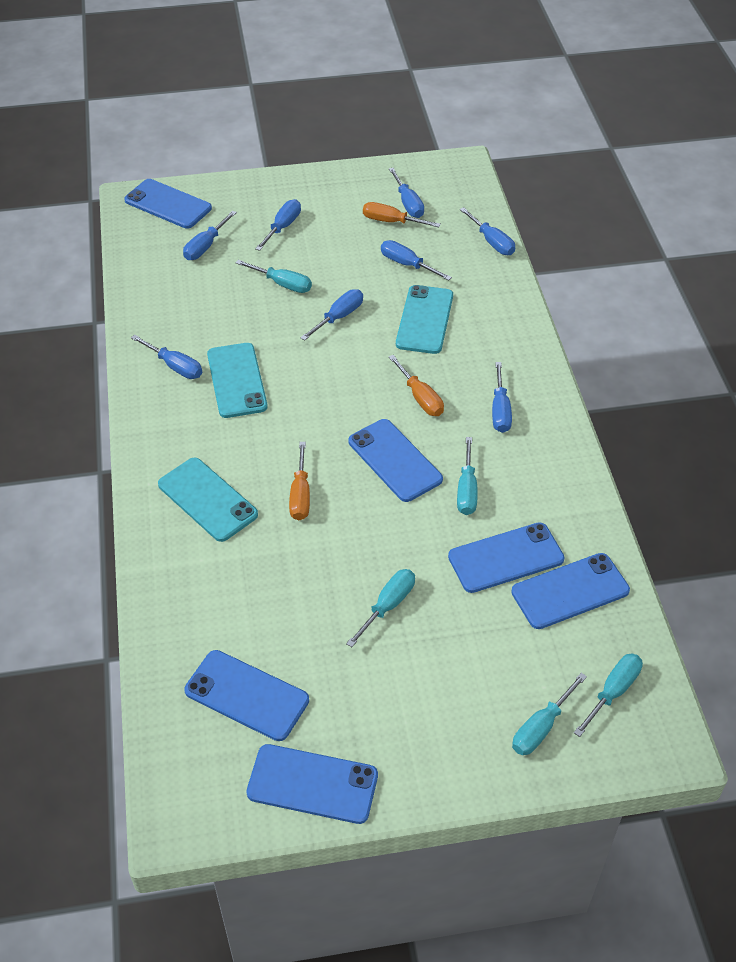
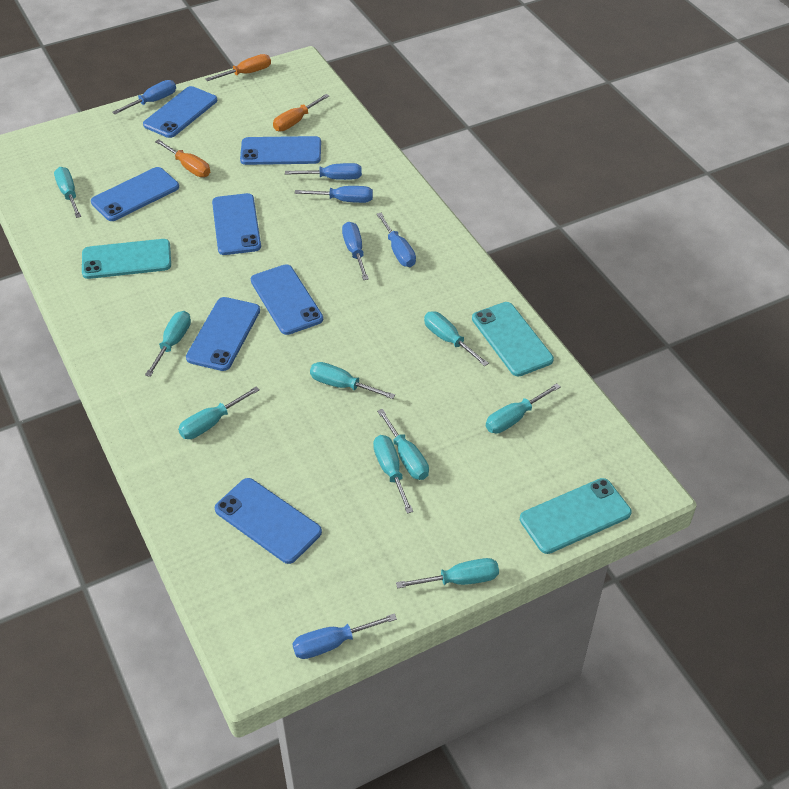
blue phone: [124,179,212,229] [184,650,309,741] [246,744,378,824] [348,419,443,502] [448,522,565,593] [511,553,630,629] = 6 -> [91,167,179,221] [143,86,217,138] [186,297,260,371] [212,193,261,255] [215,478,322,564] [240,136,321,165] [251,264,323,335] = 7
blue screwdriver: [131,335,202,379] [183,211,237,260] [255,199,301,251] [300,289,363,341] [381,240,452,280] [389,168,424,218] [460,207,515,255] [492,362,512,433] = 8 -> [112,80,176,114] [285,163,362,180] [292,613,397,659] [295,186,373,203] [342,222,369,280] [377,213,416,267] = 6
turquoise screwdriver: [236,260,312,293] [346,569,415,647] [457,437,478,515] [512,673,587,755] [574,654,643,737] = 5 -> [54,167,81,218] [145,311,191,377] [178,386,260,439] [310,362,395,399] [373,435,413,514] [377,409,429,480] [396,558,499,589] [424,312,489,366] [486,383,560,434] = 9

